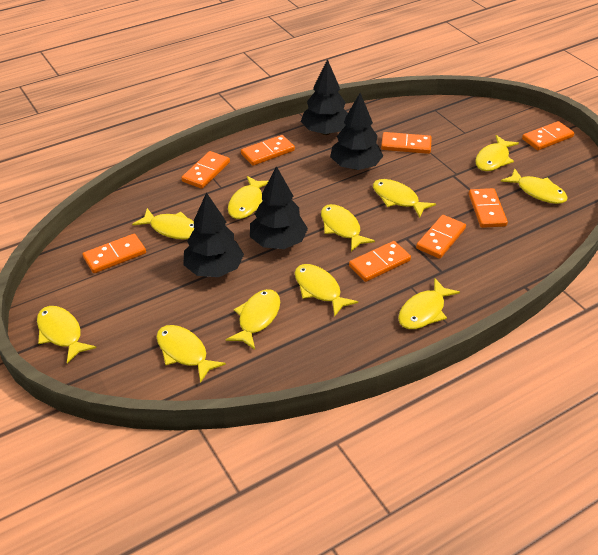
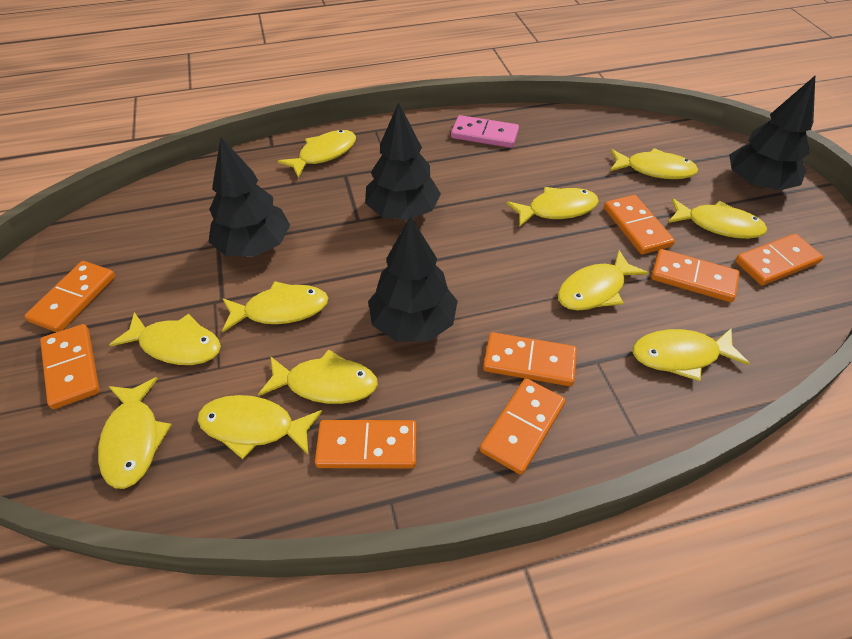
pink domino: none = 0 -> [451,115,519,148] = 1

